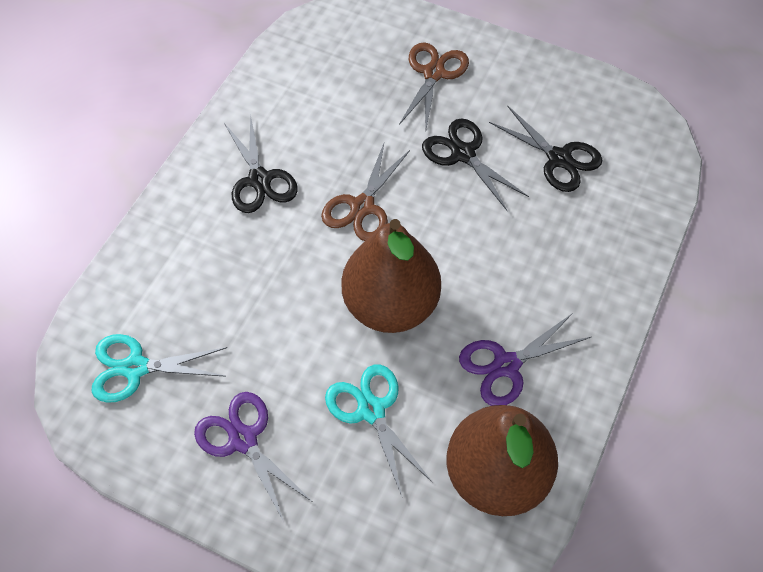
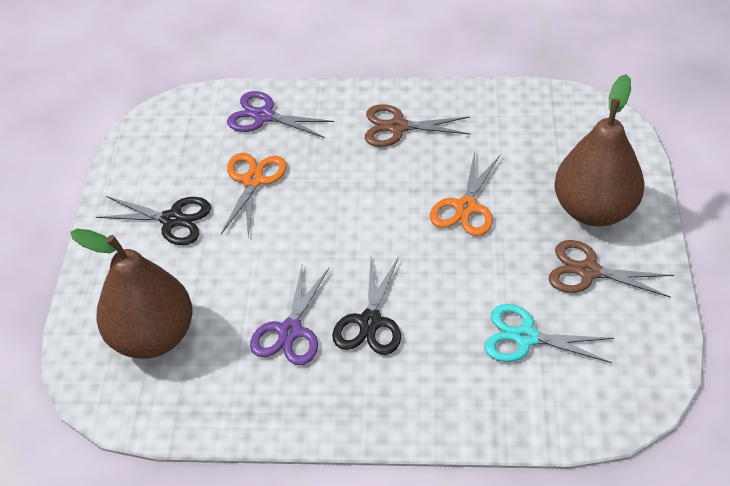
black scissors: [224,114,298,213] [422,119,529,211] [489,105,602,192] = 3 -> [96,196,211,245] [332,257,401,355] = 2
orange scissors: none = 0 -> [221,153,287,236] [430,151,500,236] = 2
turquoise scissors: [91,334,227,403] [325,364,432,496] = 2 -> [484,304,614,363] = 1

